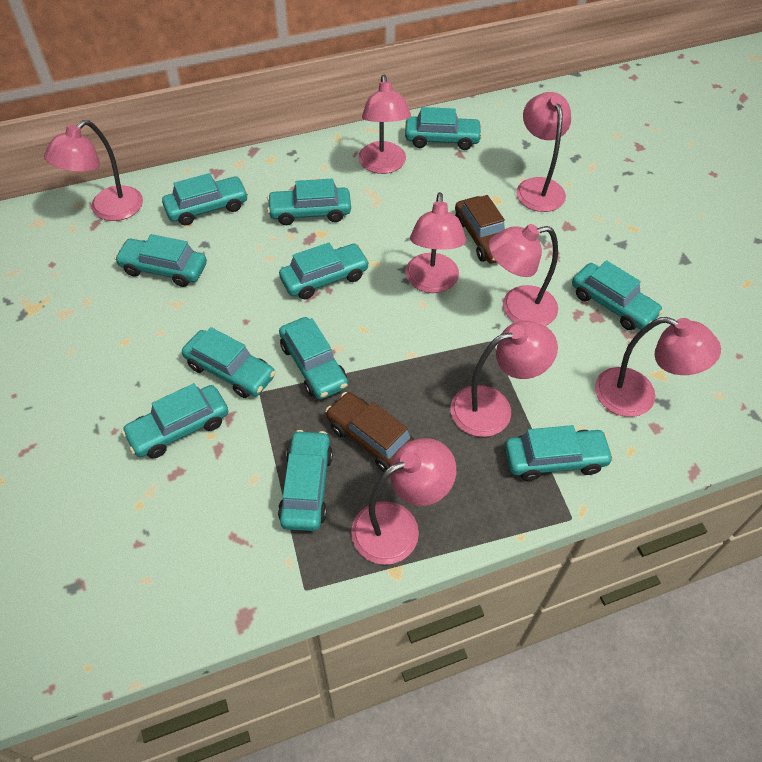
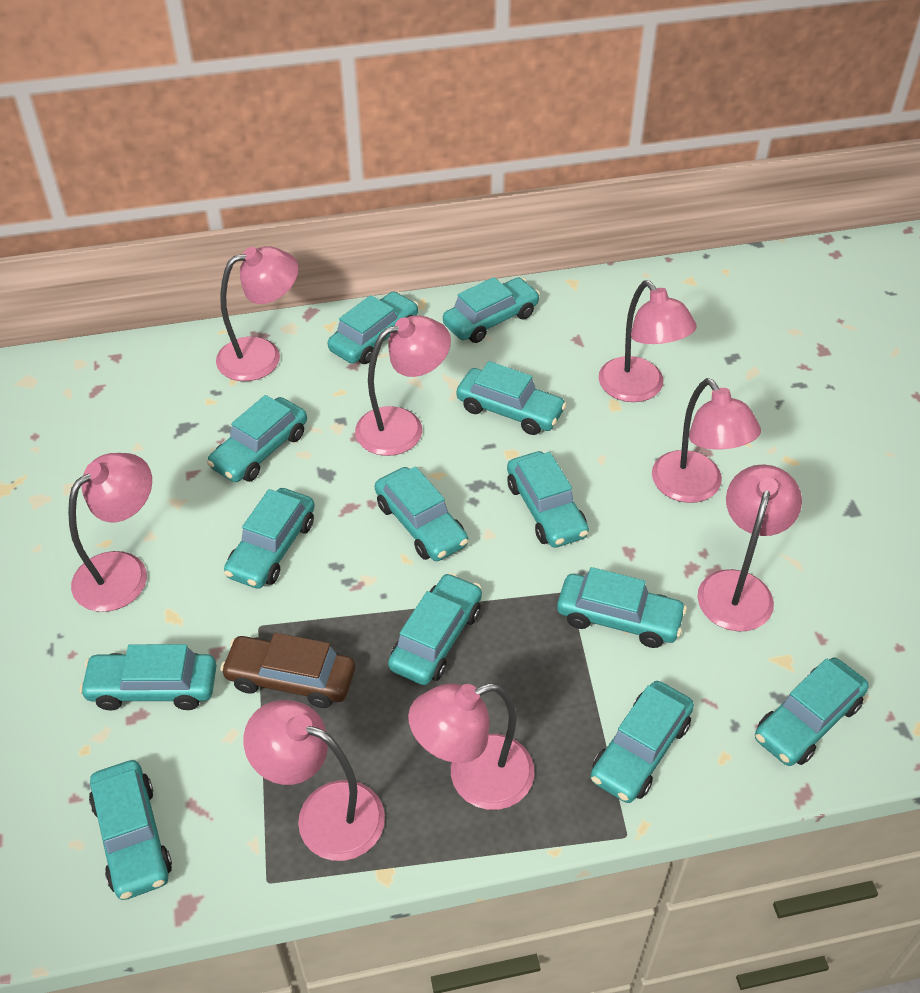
brown car: [325,392,414,472] [455,195,505,263] = 2 -> [220,633,355,708] = 1
turquoise car: [114,234,207,287] [121,383,228,458] [162,173,248,225] [182,327,276,398] [267,179,351,225] [278,430,333,531] [279,243,370,299] [279,317,348,399] [405,107,482,150] [505,425,614,481] [572,260,663,330] = 11 -> [79,644,216,711] [89,760,172,900] [207,395,307,482] [224,488,315,589] [328,291,418,364] [375,466,468,561] [388,573,482,685] [443,277,540,343] [456,361,567,435] [507,451,589,548] [557,567,687,648] [591,681,694,803] [755,658,869,766] = 13

